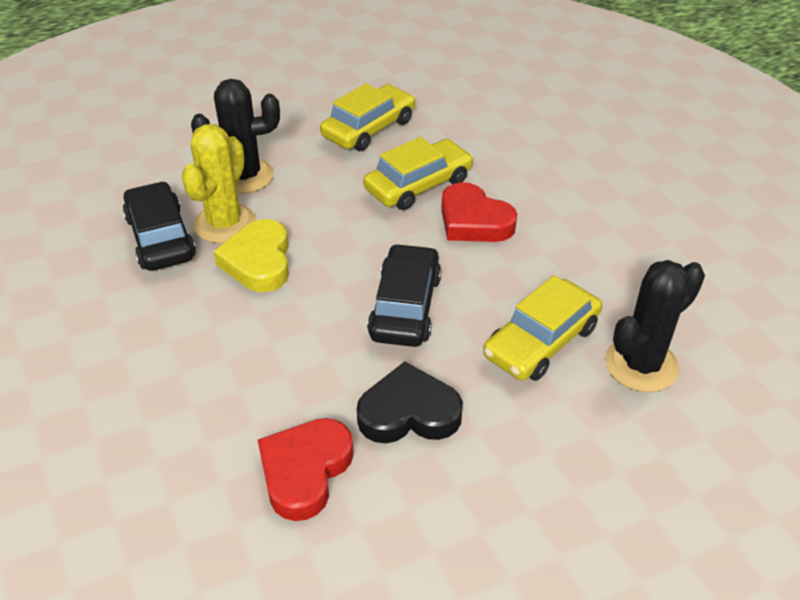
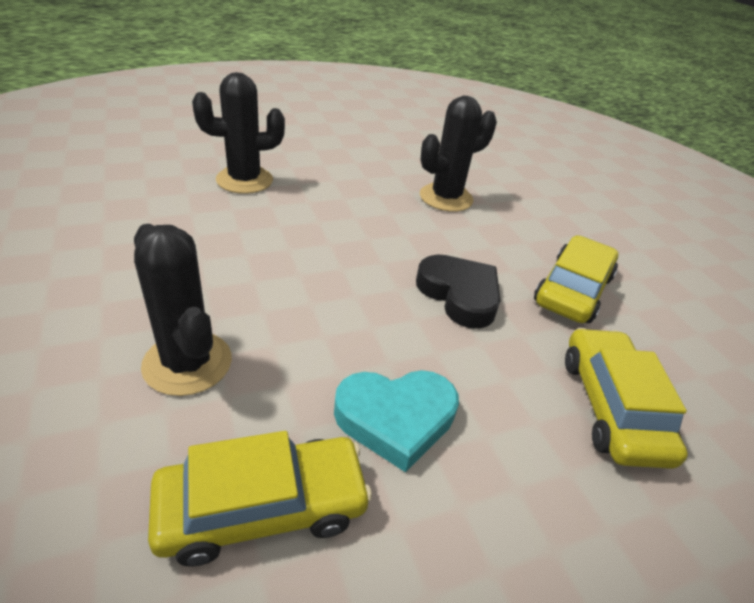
black cactus: [191,79,280,194] [605,260,705,392] = 2 -> [134,224,232,396] [192,72,285,194] [420,96,497,212] = 3
black car: [123,181,196,271] [367,244,441,347] = 2 -> none = 0
red heart: [258,418,354,521] [441,182,517,242] = 2 -> none = 0
turquoise heart: none = 0 -> [334,370,459,472] = 1
yellow cactus: [182,124,256,243] = 1 -> none = 0
yellow heart: [213,219,289,292] = 1 -> none = 0

